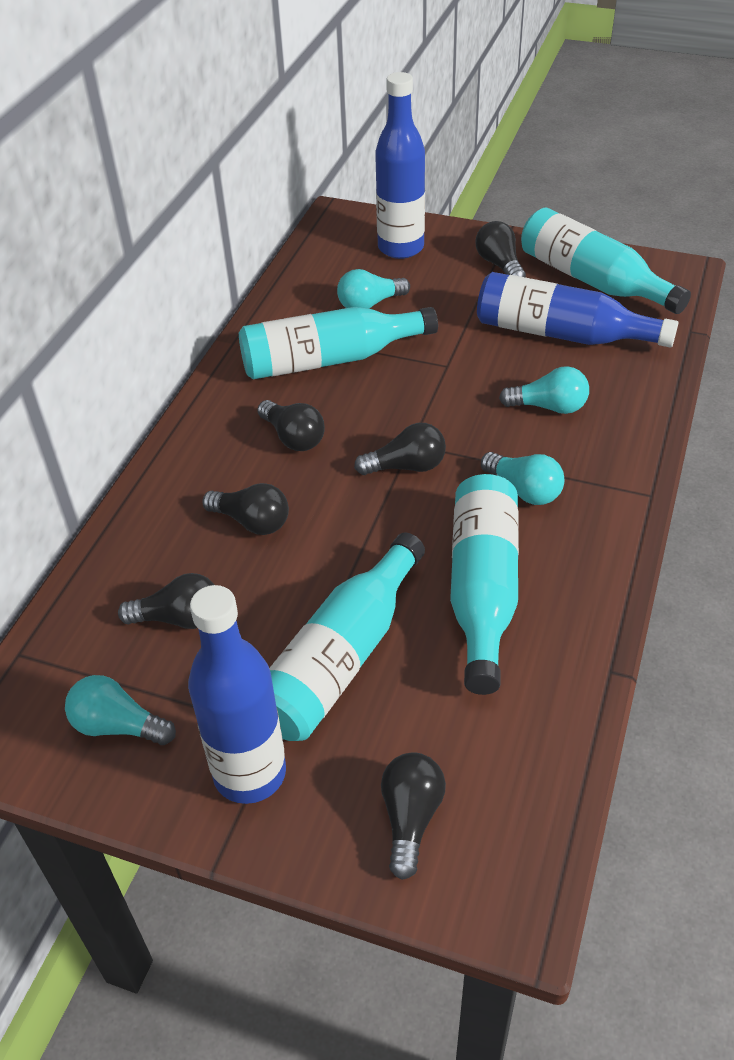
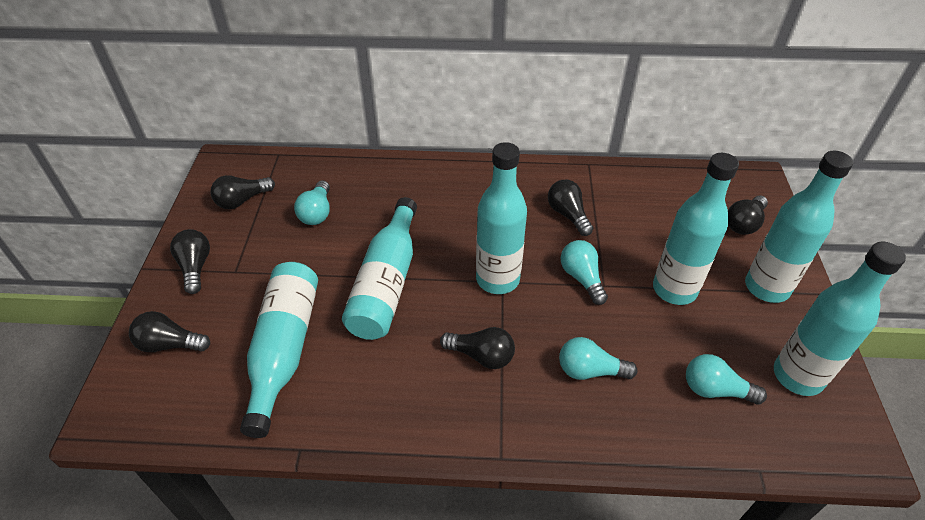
blue bottle: [188,585,286,804] [375,72,425,259] [477,272,678,348] = 3 -> none = 0
turquoise bottle: [239,307,438,379] [269,533,425,741] [450,474,519,695] [521,208,691,314] = 4 -> [240,262,318,438] [342,197,417,340] [476,142,527,294] [653,153,739,305] [745,151,853,303] [774,242,906,396] = 6

